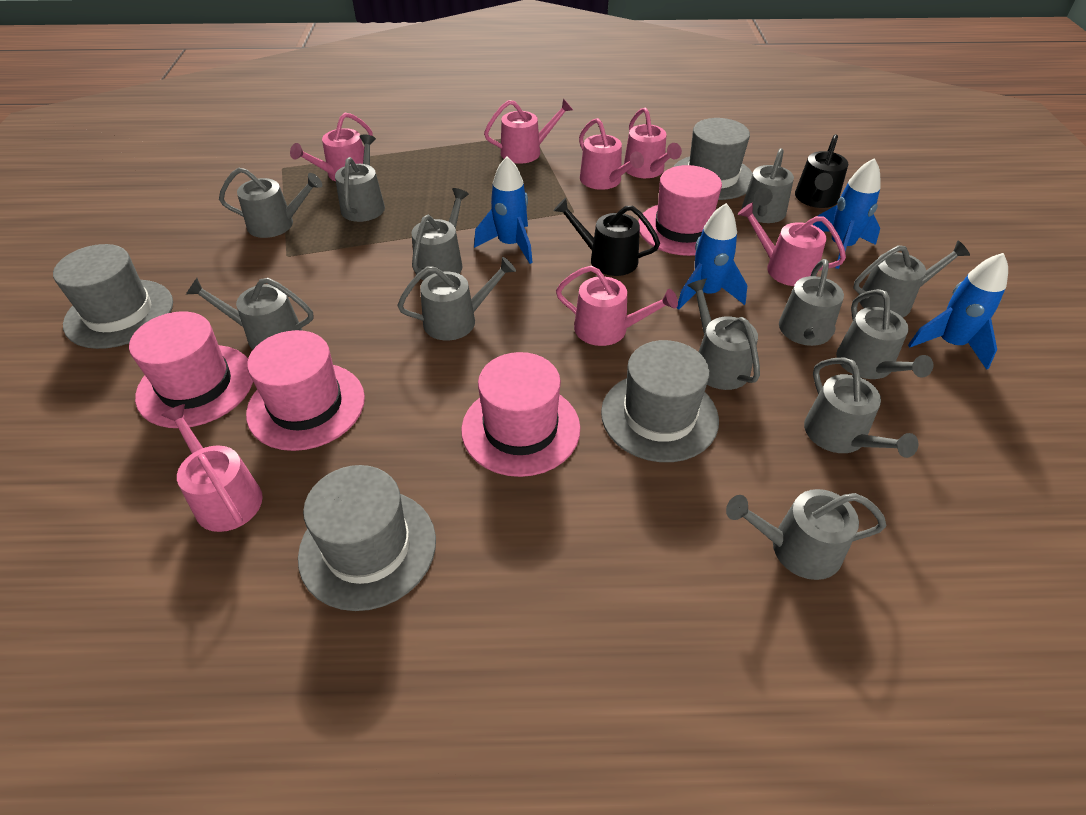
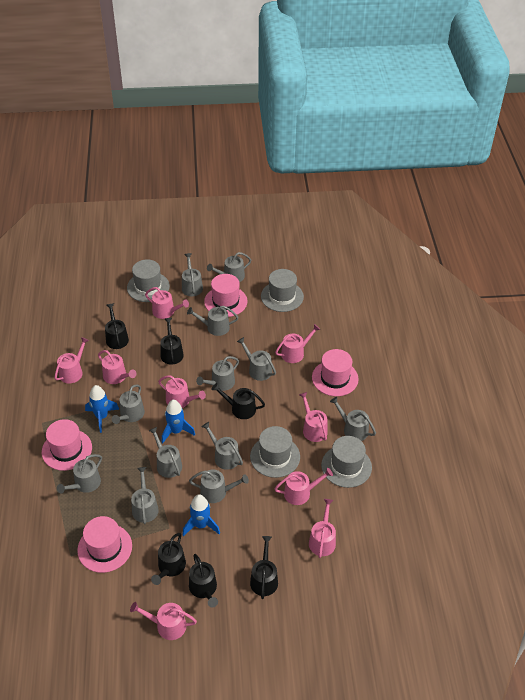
black watering can: [554,198,660,276] [795,134,848,208] = 2 -> [105,303,129,349] [151,533,186,585] [160,318,184,365] [189,554,218,608] [211,383,265,419] [250,536,278,599] = 6
blue rocket: [474,157,533,264] [677,203,747,310] [813,158,880,269] [908,253,1008,370] = 4 -> [85,385,119,433] [162,400,195,443] [183,495,220,536] = 3
pink watering can: [161,404,263,532] [290,113,373,182] [484,98,573,164] [556,266,678,346] [579,118,644,190] [624,108,682,178] [738,203,846,286] = 7 -> [54,337,89,383] [98,350,137,384] [130,602,197,640] [145,287,189,319] [158,375,206,408] [274,468,333,505] [275,324,320,363] [299,392,328,442] [309,499,336,558] = 9

